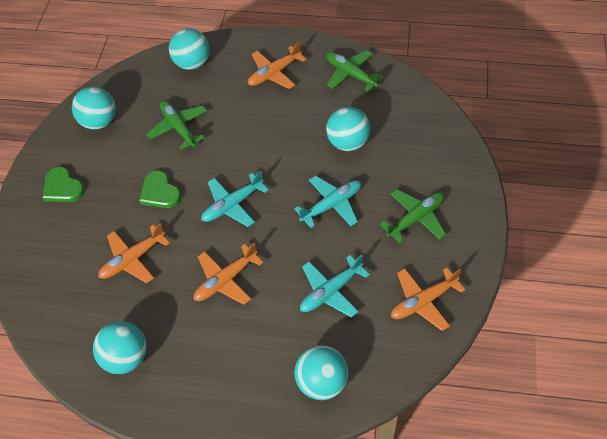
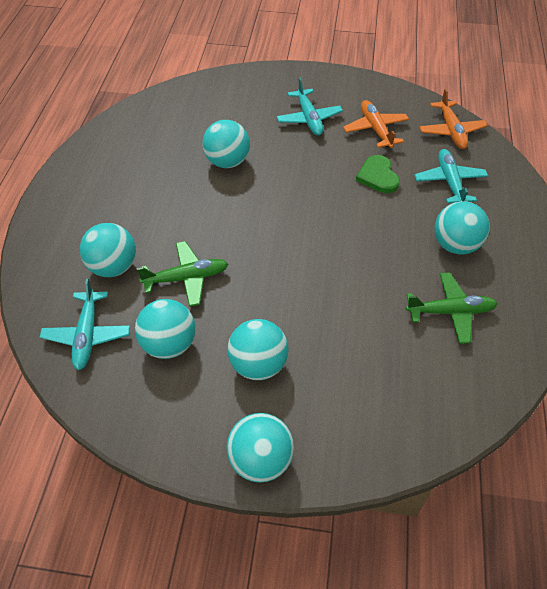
green heart: [43,167,84,202] [140,170,181,208] = 2 -> [356,155,400,193] = 1
green plane: [146,100,207,150] [326,50,384,91] [380,189,446,243] = 3 -> [137,241,228,307] [406,273,498,344] = 2
orange plane: [98,223,170,283] [194,243,263,305] [248,42,307,89] [391,268,465,331] = 4 -> [343,100,409,148] [419,89,488,149] = 2
turquoise ball: [72,87,116,129] [93,321,147,374] [169,28,210,70] [294,345,348,400] [326,107,370,151] = 5 -> [80,223,136,277] [135,299,195,359] [202,120,250,168] [226,413,294,483] [227,319,289,380] [435,201,490,254] = 6

